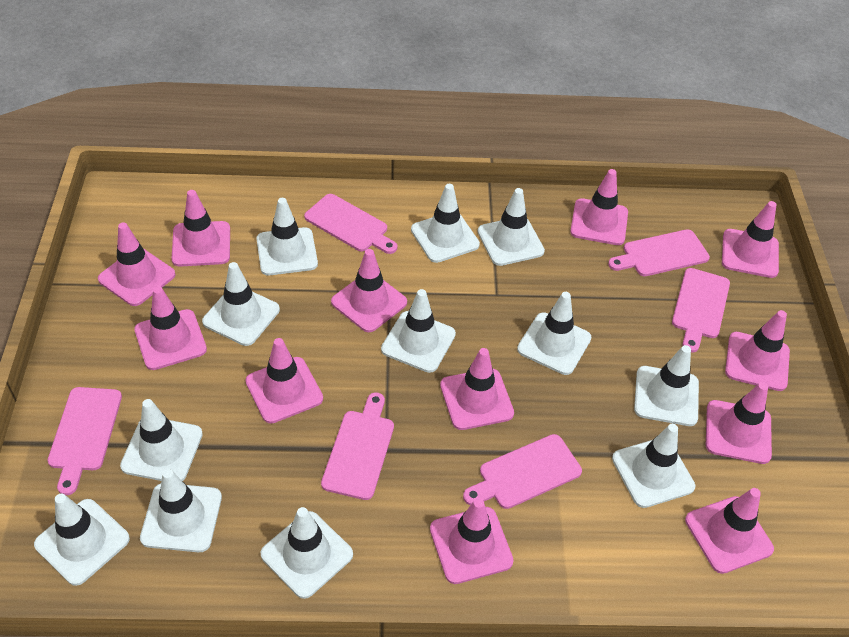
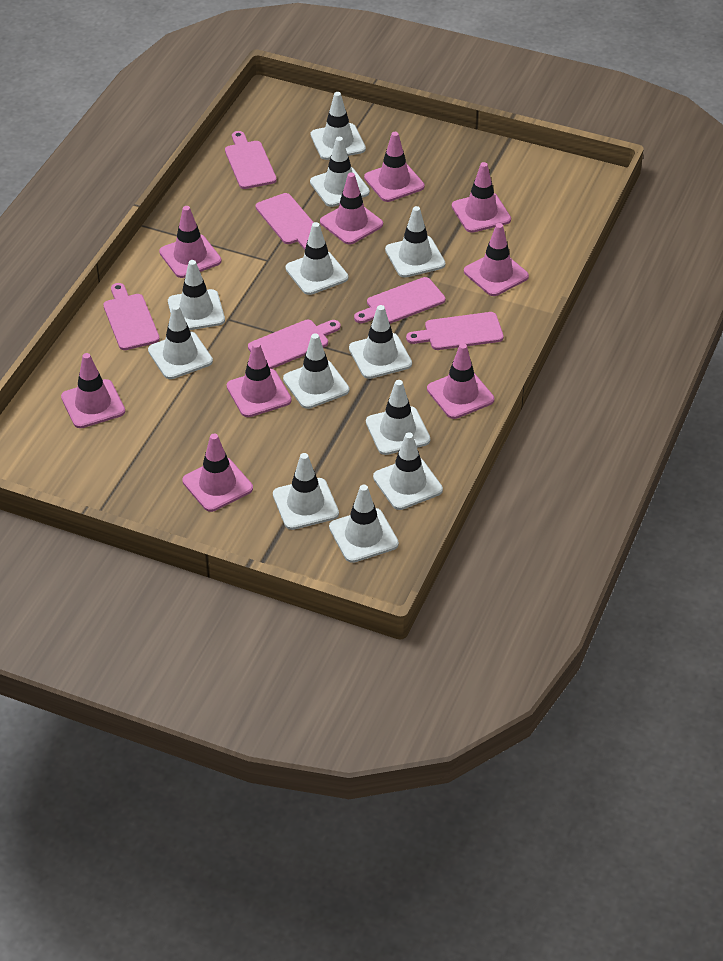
pink traffic cone: [98,223,176,306] [134,286,207,370] [171,190,230,267] [246,338,323,424] [331,249,407,332] [430,498,514,584] [440,348,514,430] [570,169,628,245] [685,488,774,574] [706,382,772,464] [722,201,779,278] [725,310,790,391] = 12 -> [61,353,125,428] [159,206,222,278] [182,434,253,512] [227,342,292,417] [320,172,383,244] [364,132,425,202] [427,343,494,419] [452,162,511,233] [464,223,529,296] = 9

